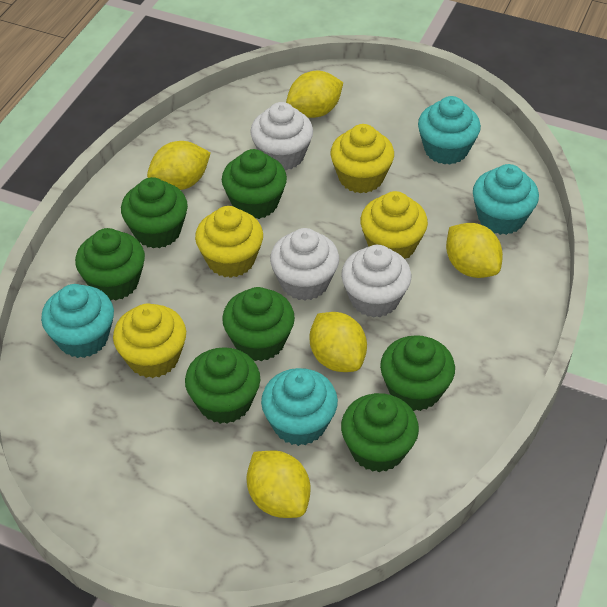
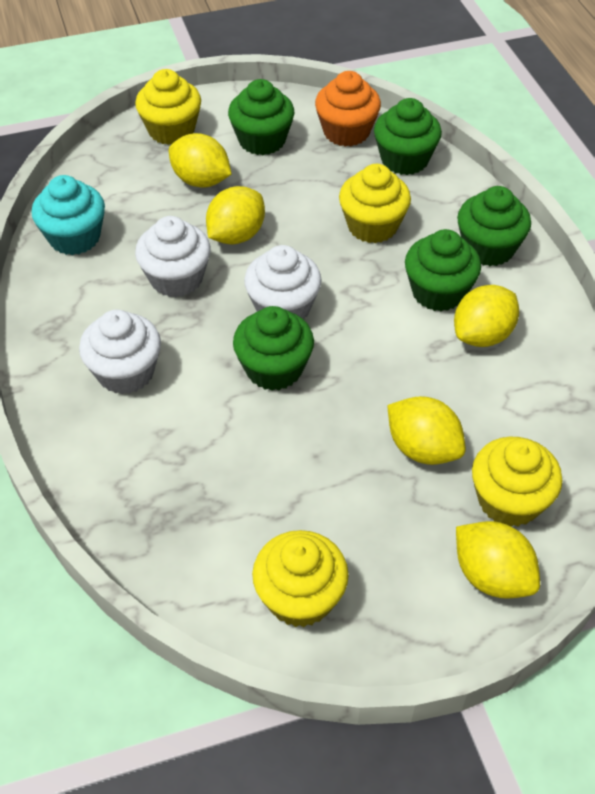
green cupcake: [75,228,145,301] [121,177,188,248] [185,347,260,424] [222,149,287,219] [222,287,295,361] [341,393,419,472] [380,335,455,411] = 7 -> [228,79,294,155] [233,306,314,391] [374,98,442,175] [405,229,481,311] [457,186,531,266] = 5
orange cupcake: none = 0 -> [315,71,381,147] = 1
turquoise cupcake: [41,284,114,358] [261,368,338,446] [418,96,481,165] [473,164,539,235] = 4 -> [32,175,105,255] = 1

